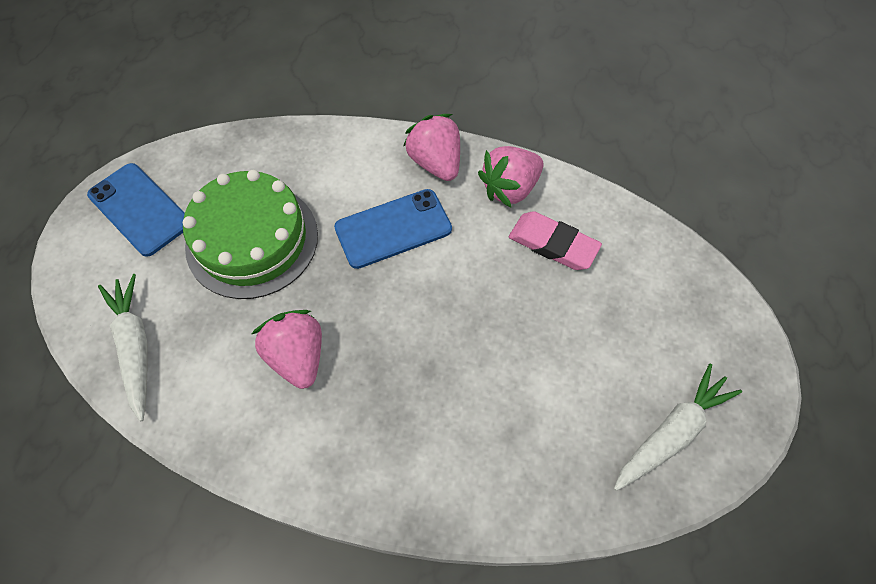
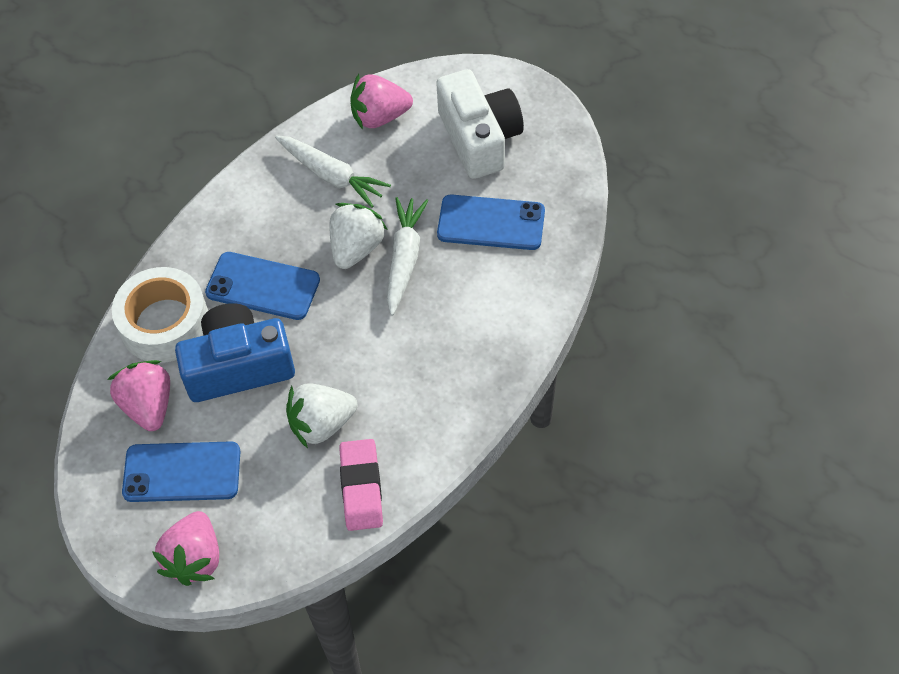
blue camera: none = 0 -> [175,303,295,402] = 1
blue phone: [87,163,185,257] [334,189,452,269] = 2 -> [122,441,240,502] [205,252,320,320] [437,194,545,250] = 3
green cake: [183,170,318,299] = 1 -> none = 0
white camera: none = 0 -> [436,69,524,179] = 1
white strawberry: none = 0 -> [286,384,357,448] [329,203,388,269] = 2
white tape: none = 0 -> [112,267,208,363] = 1

